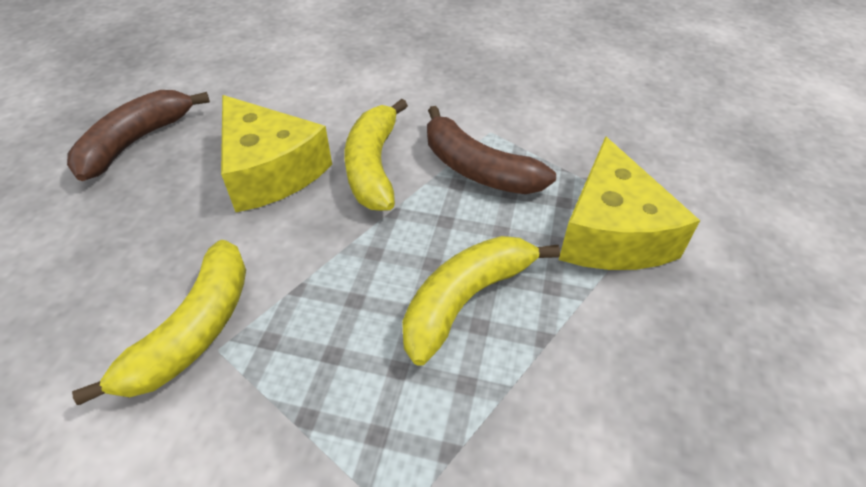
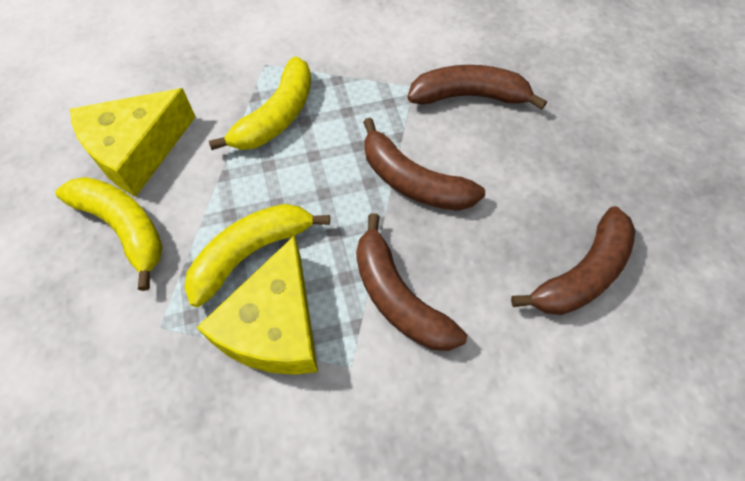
brown banana: [67,90,210,181] [427,106,556,194] = 2 -> [356,213,467,351] [363,118,485,211] [407,65,547,110] [511,206,636,315] = 4

